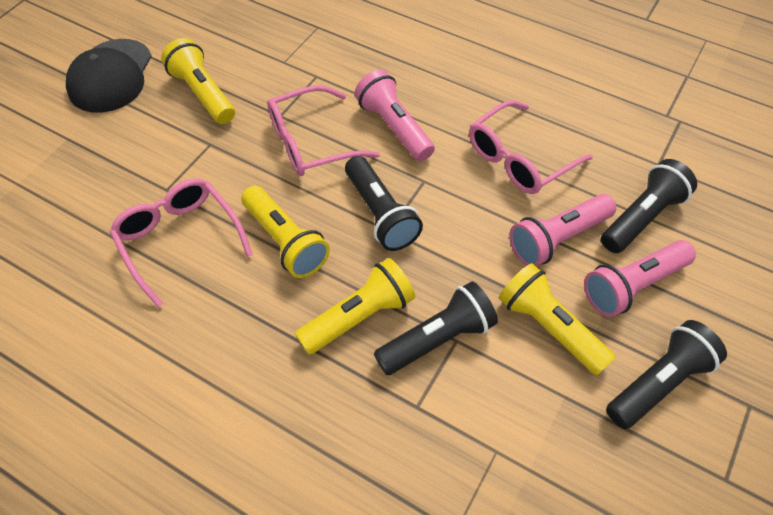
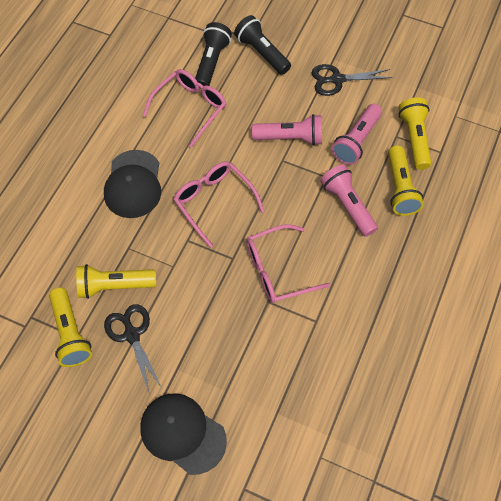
black cap: [66,39,152,113] = 1 -> [104,150,161,218] [141,393,227,475] = 2
black flashlight: [345,156,423,251] [374,281,498,375] [601,159,697,253] [606,320,727,429] = 4 -> [195,22,232,89] [234,15,291,75] = 2
black scissors: none = 0 -> [104,304,162,392] [312,64,393,96] = 2

